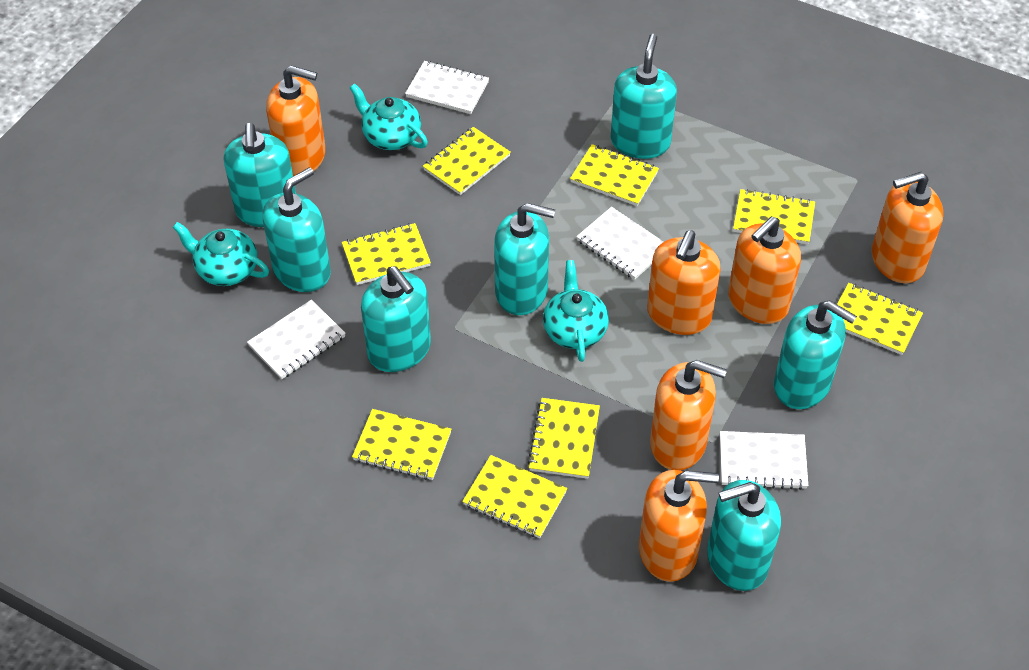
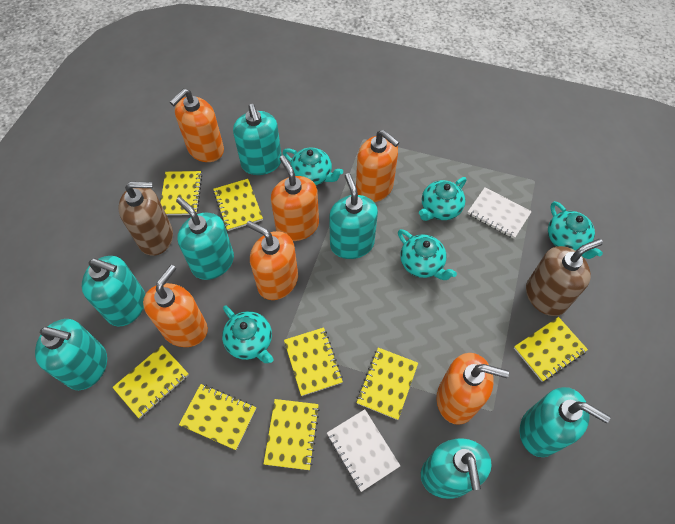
brown soap dispenser: none = 0 -> [119,182,173,256] [526,239,603,316] = 2
turquoise teapot: [172,222,269,286] [350,84,428,150] [543,260,609,362] = 3 -> [222,305,274,363] [283,148,343,185] [398,229,457,280] [419,177,467,221] [548,201,603,259] = 5
white notebook: [247,300,346,379] [405,61,489,114] [576,207,663,280] [720,431,808,490] = 4 -> [327,409,400,492] [467,187,532,239] = 2

